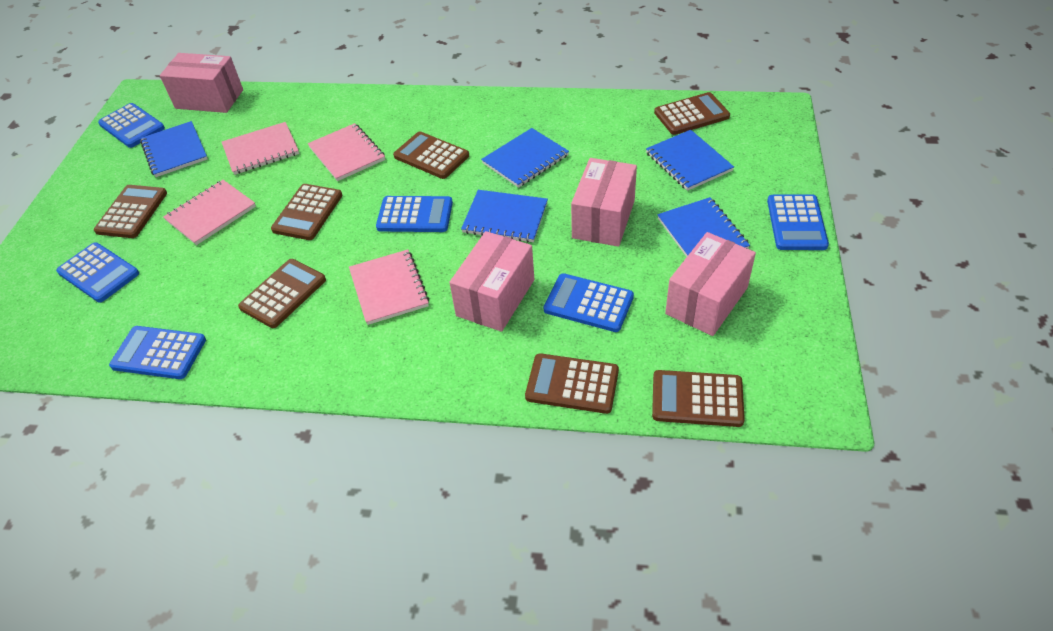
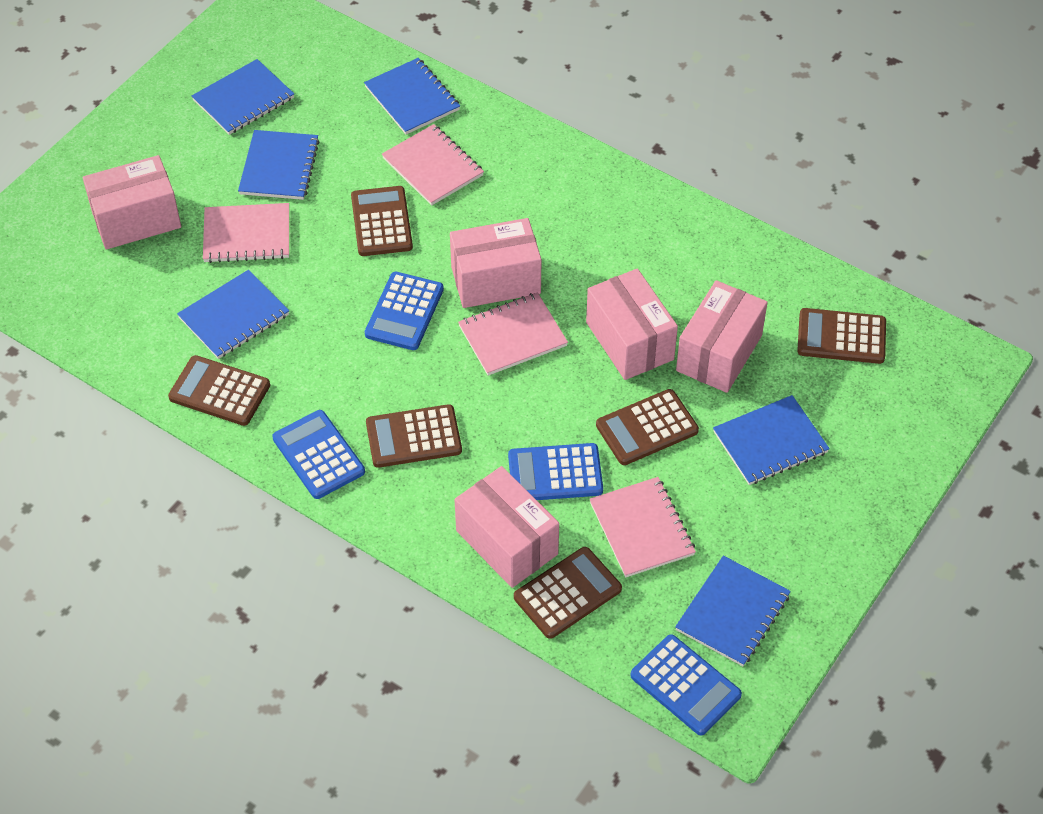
blue calculator: [56,243,139,303] [98,103,165,148] [109,326,206,379] [376,196,453,232] [544,273,634,332] [767,194,829,250] = 6 -> [272,410,365,499] [365,272,444,350] [508,443,603,500] [630,634,742,735] = 4
blue notebook: [140,121,208,177] [461,190,548,242] [481,128,569,188] [646,130,734,191] [657,197,750,257] = 5 -> [177,270,289,359] [192,59,294,135] [238,130,319,200] [364,58,460,134] [675,555,791,666] [713,395,830,485] = 6
brown calculator: [94,185,167,238] [238,259,326,328] [271,184,343,240] [393,131,469,179] [525,353,619,414] [652,370,745,427] [654,92,730,135] = 7 -> [168,355,270,426] [351,186,413,256] [366,404,462,468] [514,547,622,639] [596,389,699,465] [797,308,886,364] = 6
pink box: [160,53,243,113] [449,231,534,332] [571,158,637,247] [665,232,756,336] = 4 -> [83,155,181,250] [450,218,541,308] [455,466,559,588] [586,269,678,380] [676,280,768,393] = 5

